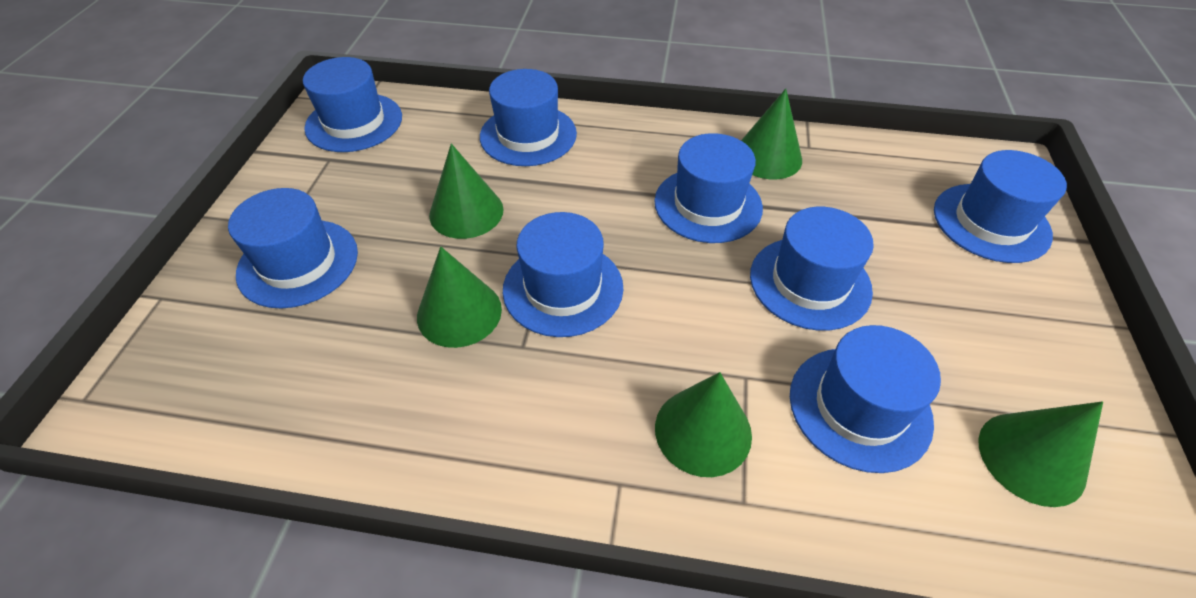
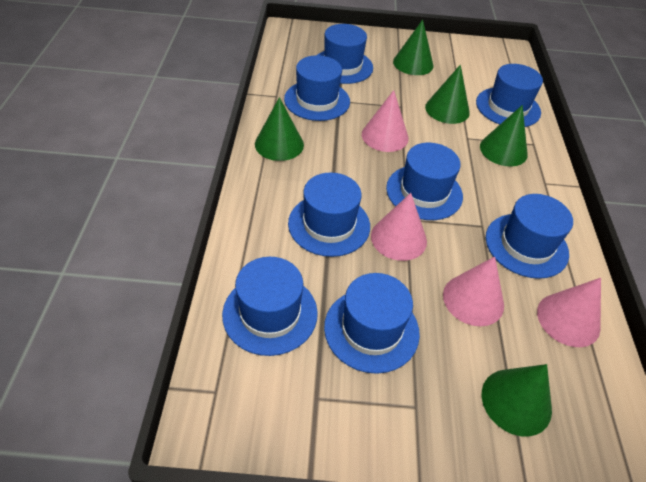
pink cone: none = 0 -> [362,90,409,152] [371,193,427,261] [443,256,504,326] [537,278,601,347] = 4

